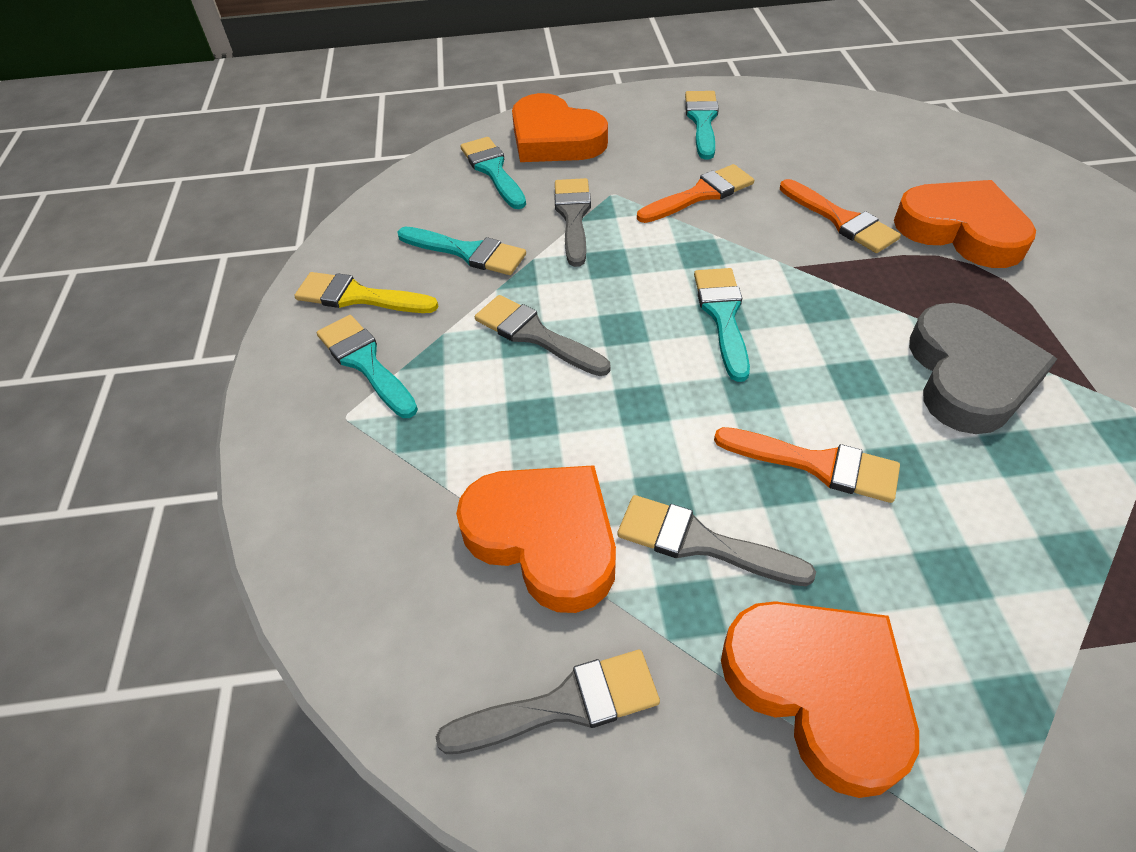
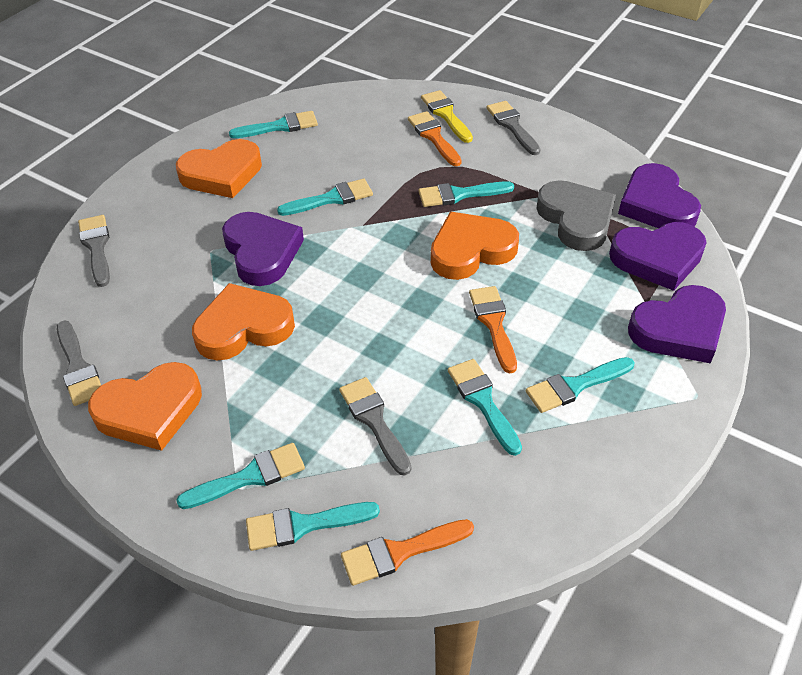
purple heart: none = 0 -> [222,212,304,286] [609,222,707,291] [618,163,701,228] [628,285,726,364] = 4
turquoise brush: [317,315,418,418] [397,227,526,275] [460,137,526,209] [685,91,719,159] [694,268,750,382] = 5 -> [176,443,305,509] [229,111,318,138] [246,502,380,551] [277,179,373,216] [418,181,514,207] [448,359,522,456] [526,357,634,413] = 7

